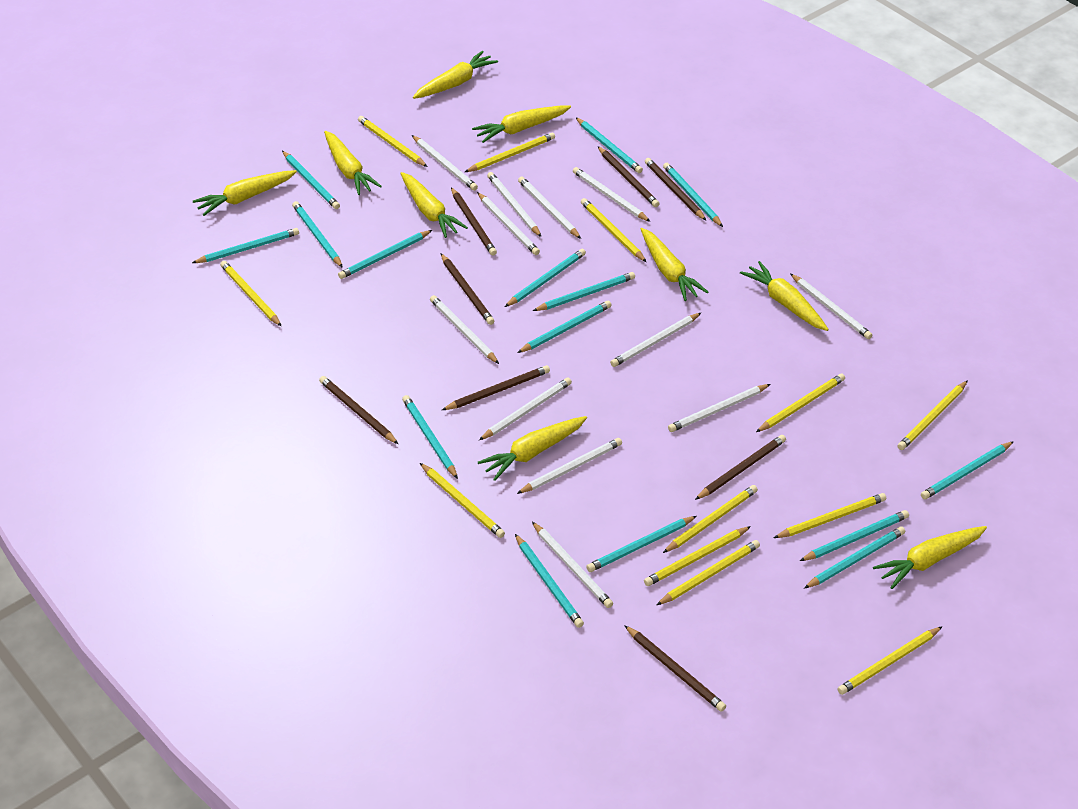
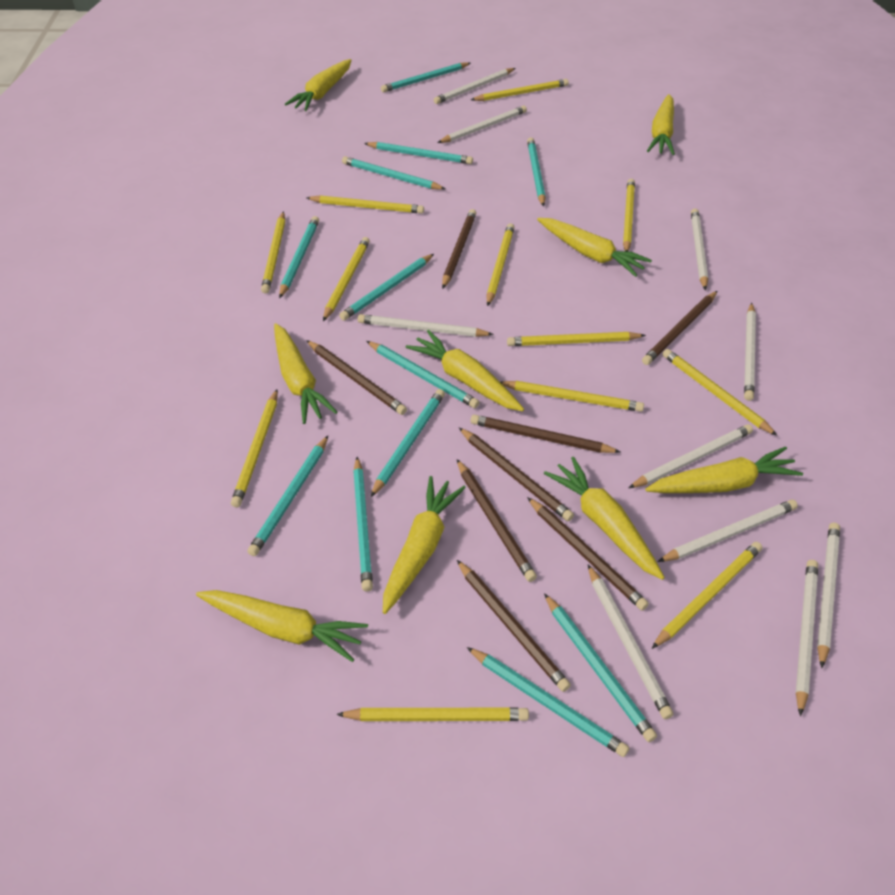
turquoise pencil: [192,228,299,263] [282,151,340,209] [292,201,343,268] [338,230,432,279] [402,395,458,479] [505,249,586,307] [515,534,584,628] [517,300,612,353] [533,272,635,311] [575,117,643,173] [586,516,697,572] [663,163,723,227] [800,510,909,561] [804,526,905,588] [921,441,1014,499] = 15 -> [247,436,328,556] [279,216,319,298] [339,254,434,321] [342,156,445,190] [353,457,373,592] [364,142,473,164] [367,341,480,408] [371,389,445,497] [381,62,471,92] [467,647,629,757] [527,138,546,207] [544,593,657,742] = 12
white pencil: [412,135,478,191] [430,295,499,364] [477,192,540,255] [479,378,572,440] [487,172,541,237] [517,438,622,494] [518,177,581,239] [532,522,613,608] [573,167,650,222] [610,313,701,367] [668,384,770,432] [790,273,872,339] = 12 -> [358,314,494,337] [434,68,515,104] [437,105,527,143] [588,564,673,719] [629,424,753,488] [658,500,798,562] [691,209,708,290] [744,303,756,401] [796,560,818,716] [817,523,840,668] = 10

